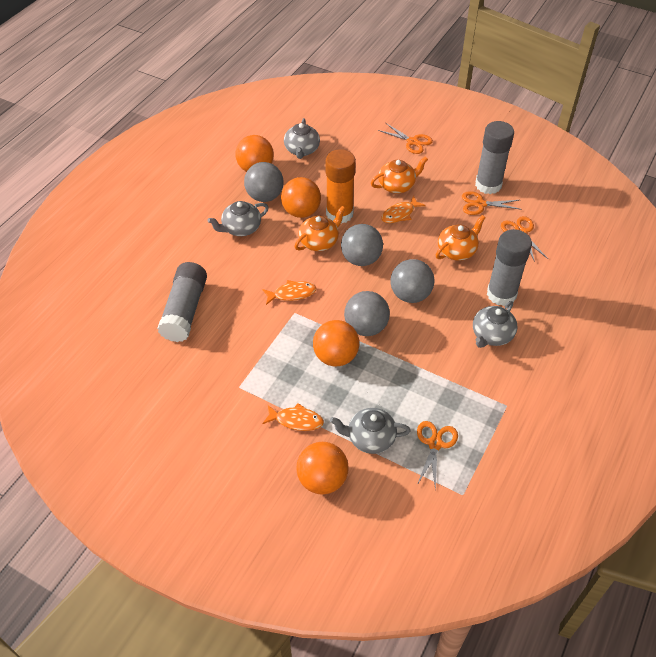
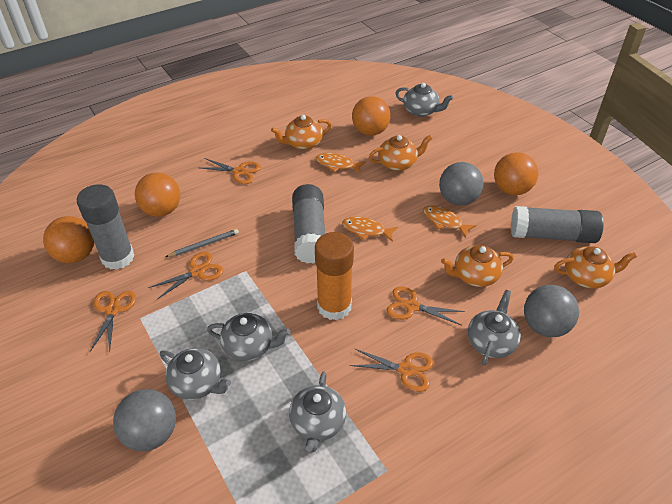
grey ball: [244,162,284,202] [341,224,383,266] [344,291,390,336] [390,259,434,303] = 4 -> [113,389,176,451] [439,162,484,205] [524,285,579,337] = 3
grey pencil: none = 0 -> [166,229,239,257] = 1
grey teapot: [207,201,269,236] [284,118,320,159] [330,408,411,454] [473,301,517,348] = 4 -> [160,348,231,400] [207,313,290,361] [289,371,346,453] [395,83,454,117] [468,290,521,365] = 5
orange scissors: [378,123,433,154] [417,421,458,491] [462,191,522,215] [501,216,548,262] = 4 -> [90,291,136,353] [148,252,223,299] [201,158,261,184] [350,349,434,392] [386,287,465,325] = 5
orange teapot: [294,206,346,251] [371,156,428,194] [436,215,486,261] = 3 -> [271,115,331,150] [369,135,432,171] [441,245,514,287] [554,246,637,289] = 4

